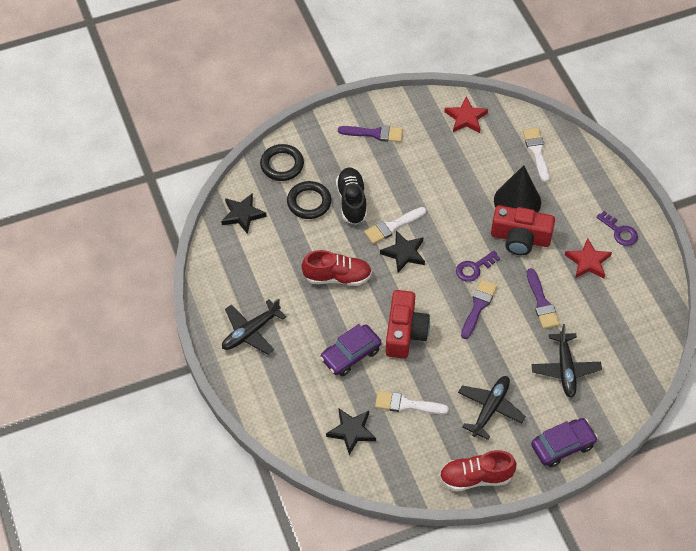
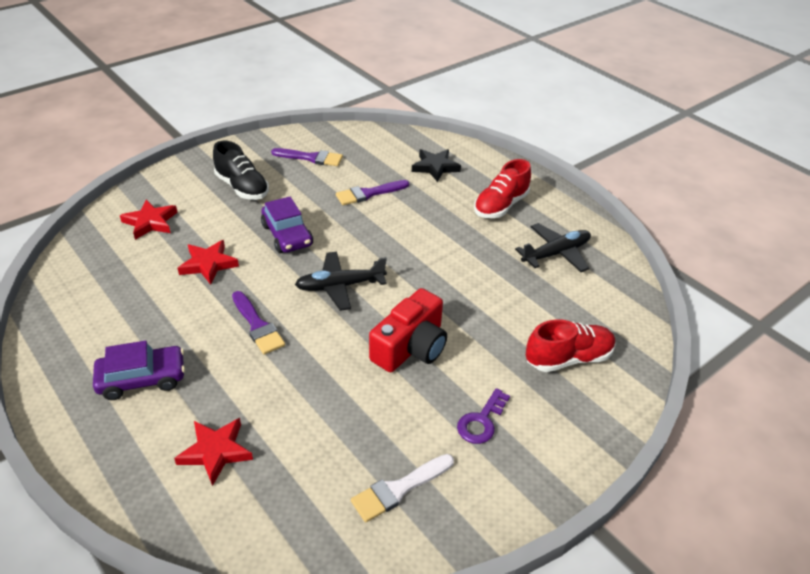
black cone: [494,165,541,212] = 1 -> none = 0
black plane: [222,298,286,355] [458,376,526,440] [531,324,602,398] = 3 -> [295,252,387,311] [515,223,591,272] = 2
black ring: [260,144,304,181] [287,181,331,219] = 2 -> none = 0
black star: [221,193,267,234] [326,409,376,455] [380,231,425,272] = 3 -> [412,149,461,182] = 1
purple key: [456,251,500,282] [596,211,638,246] = 2 -> [457,388,510,444] = 1
red camera: [386,290,430,359] [491,205,555,255] = 2 -> [369,288,447,372] = 1
red star: [445,96,488,133] [565,238,612,279] = 2 -> [120,200,178,240] [174,418,253,486] [178,240,239,285] = 3
white brush: [364,207,426,244] [375,391,449,414] [523,128,549,182] = 3 -> [351,454,454,522] = 1

